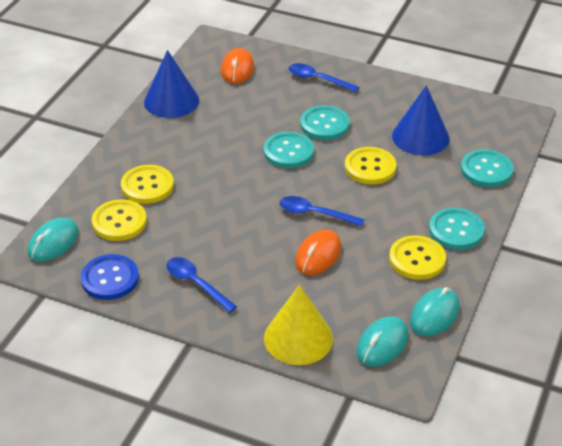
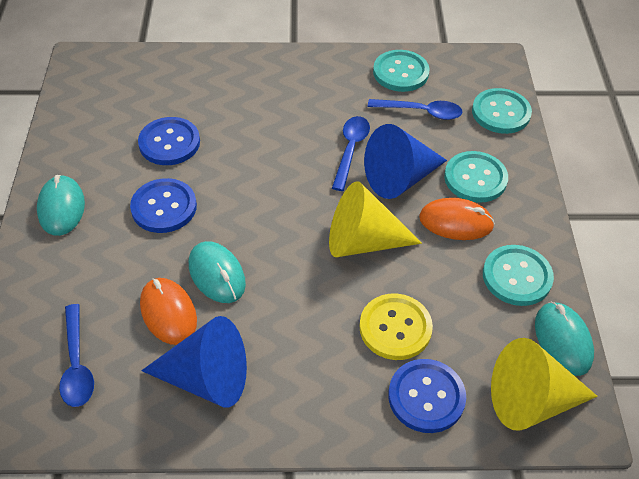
blue button: [81,254,139,300] = 1 -> [130,178,197,233] [138,117,200,165] [388,359,466,433] = 3
yellow button: [92,199,147,241] [121,165,174,204] [345,147,397,184] [389,235,446,280] = 4 -> [359,294,433,360] = 1
yellow cone: [264,285,333,365] = 1 -> [329,181,422,257] [491,338,598,431] = 2

